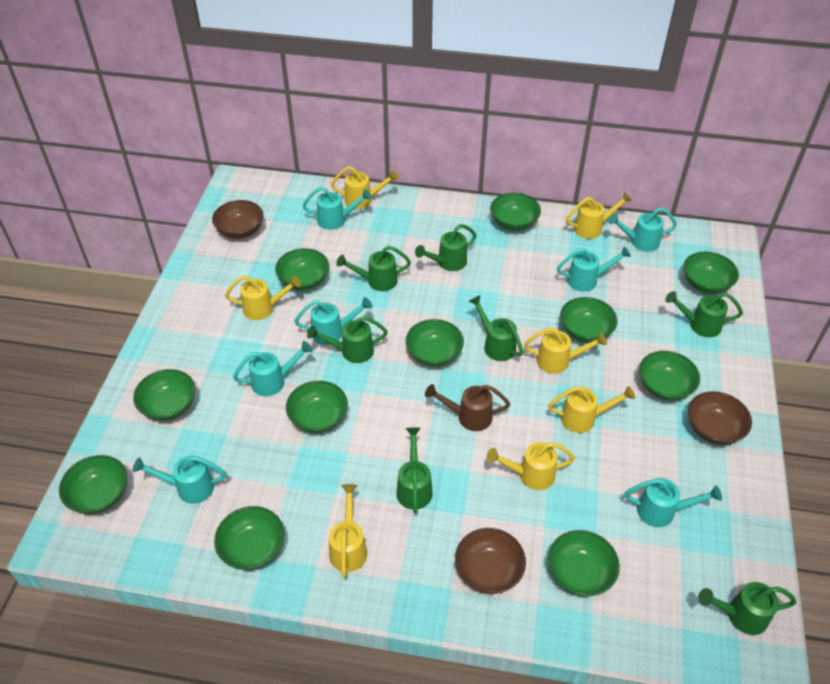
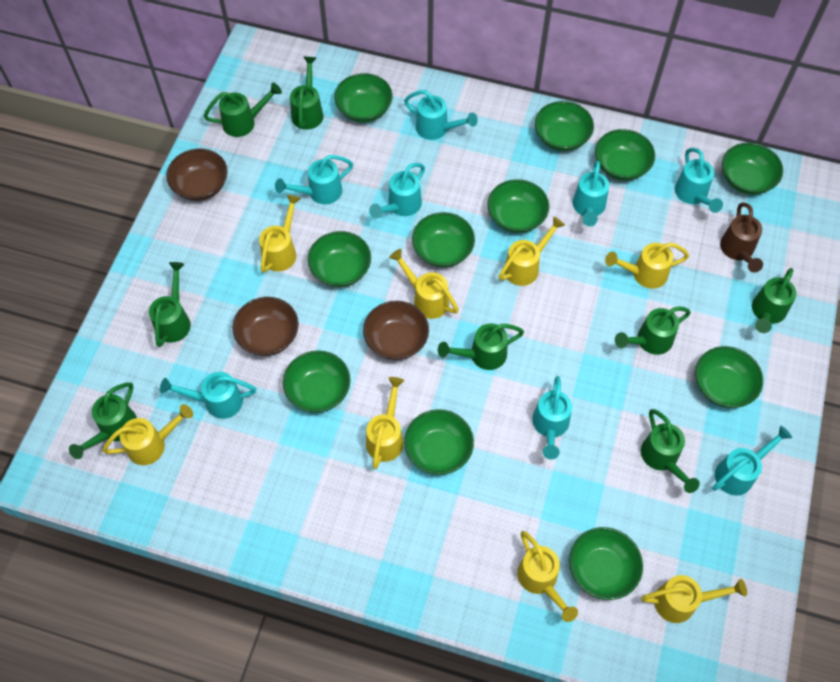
green watering can: [307,316,388,363] [337,246,411,291] [396,427,433,513] [415,224,477,271] [469,295,523,361] [665,291,743,337] [698,582,797,635] = 7 -> [69,382,137,459] [149,262,191,347] [204,83,282,137] [290,57,323,130] [438,323,524,370] [615,306,691,355] [641,409,700,493] [752,268,797,333] = 8
turquoise watering can: [132,455,227,504] [233,341,313,396] [294,297,372,345] [302,187,372,230] [557,246,631,292] [608,207,677,252] [625,478,722,527] = 7 -> [160,372,256,419] [275,155,353,204] [369,163,425,218] [404,90,478,140] [532,376,572,459] [573,161,609,226] [675,148,723,213] [713,425,792,496] = 8
yellow watering can: [225,275,301,320] [329,484,367,578] [331,166,398,209] [486,442,575,490] [524,327,607,374] [548,386,635,433] [566,192,632,239] = 7 -> [102,404,193,465] [259,194,301,273] [366,377,404,469] [389,249,459,319] [499,216,565,286] [517,531,578,622] [605,243,689,289] [641,575,747,623] = 8

